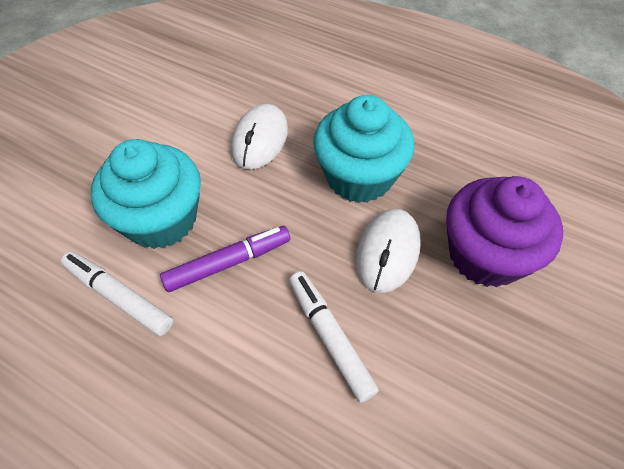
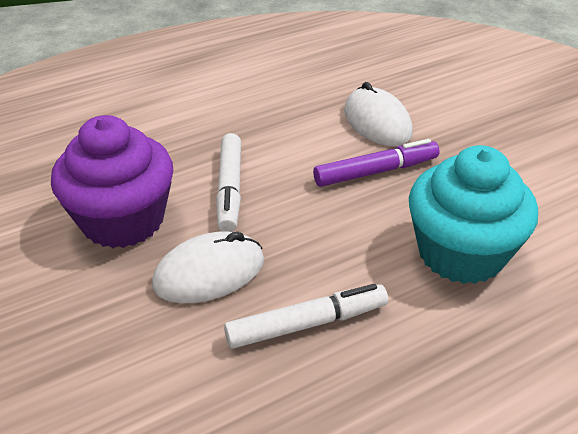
turquoise cupcake: [91,139,201,249] [313,95,414,203] = 2 -> [409,145,538,284] = 1

